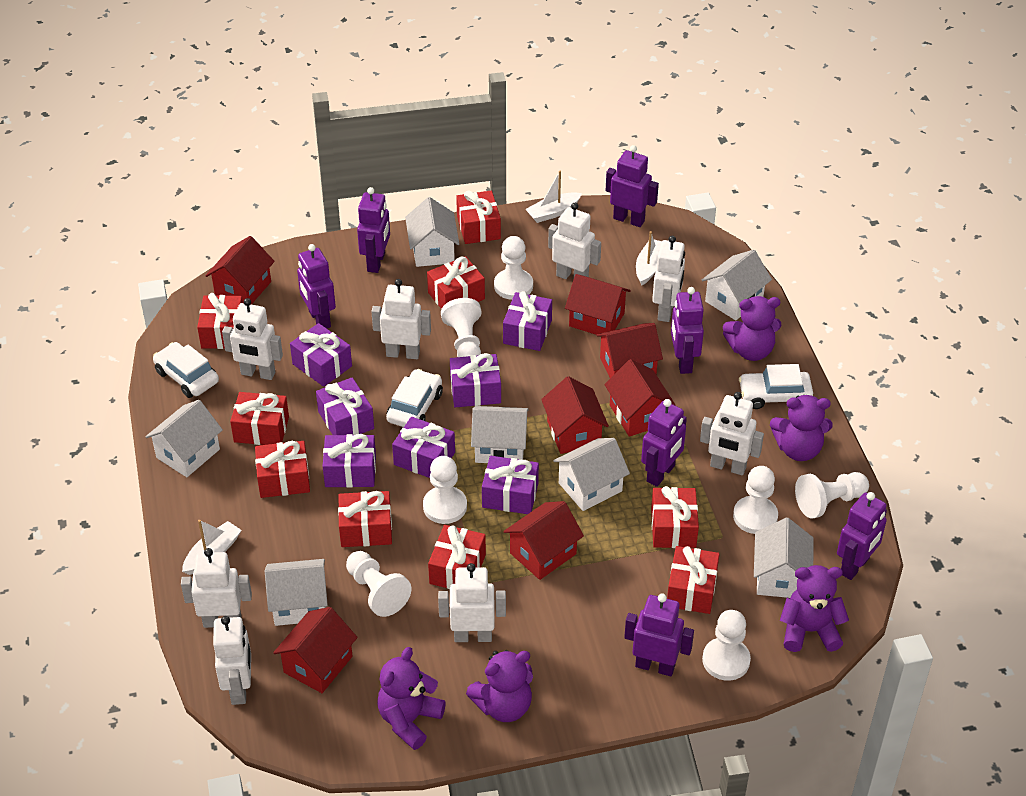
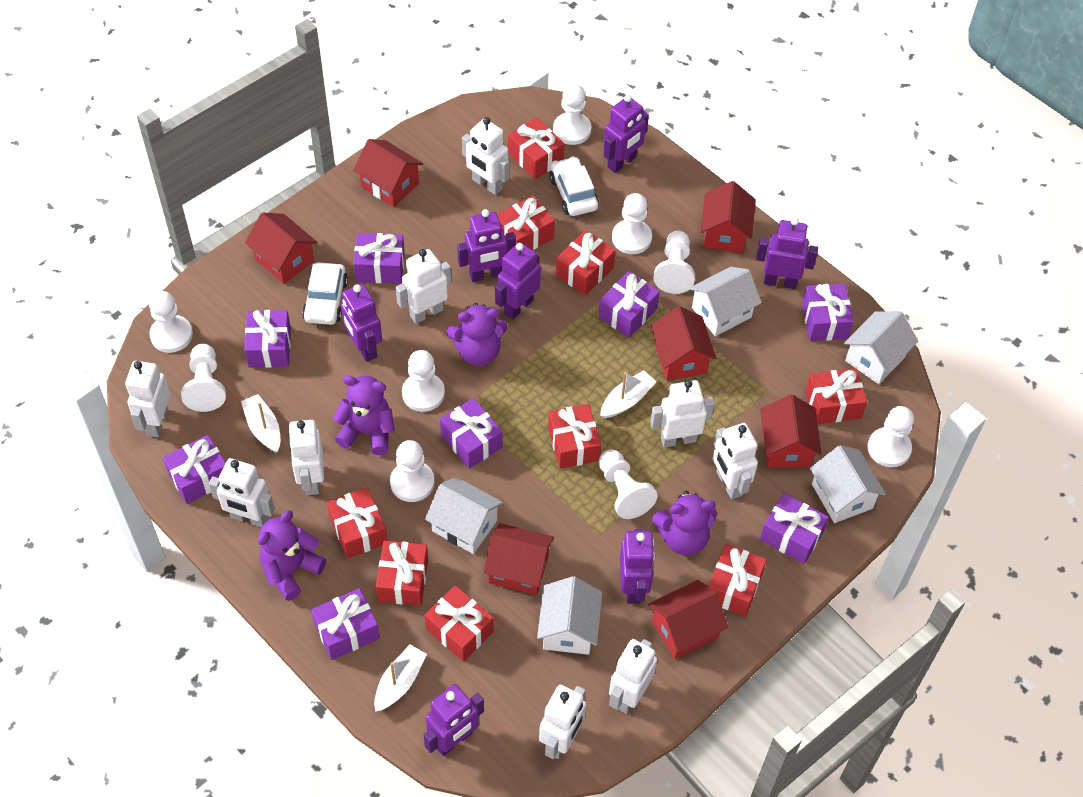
purple gift: [290,323,352,387] [316,377,374,435] [323,434,376,488] [392,417,455,478] [450,353,501,407] [482,456,539,514] [503,291,552,351] = 7 -> [163,435,226,504] [244,310,291,368] [311,588,380,660] [353,233,405,284] [440,398,503,469] [599,271,660,338] [760,493,829,564] [802,284,854,341] = 8
purple teddy bear: [377,647,446,750] [466,650,533,722] [723,296,781,361] [770,395,833,461] [780,565,849,652] = 5 -> [258,510,326,601] [332,375,395,455] [446,303,508,366] [652,490,717,555] = 4
white car: [153,342,219,398] [386,369,443,427] [739,364,813,409] = 3 -> [302,263,348,325] [549,156,599,216] = 2
white house: [145,400,223,477] [265,559,328,626] [405,197,459,267] [471,406,529,463] [553,438,630,511] [702,250,772,320] [754,518,814,598] = 7 -> [425,477,503,554] [537,576,602,655] [689,267,761,336] [810,445,886,523] [844,311,918,384] = 5
white pawn: [346,551,412,617] [423,456,467,524] [441,298,481,357] [494,236,533,300] [702,610,751,681] [733,466,778,534] [795,472,869,519] = 7 -> [149,291,193,353] [181,344,226,412] [390,440,434,502] [402,350,445,412] [553,84,591,145] [599,449,658,519] [612,193,652,254] [653,231,695,294] [868,406,914,467] = 9
white robot: [181,548,252,628] [213,616,251,705] [222,298,283,380] [371,279,431,359] [438,563,506,642] [548,203,601,279] [652,236,685,322] [700,392,764,475] = 8 -> [125,361,170,437] [209,458,275,527] [288,420,324,495] [396,249,451,324] [462,117,509,195] [539,685,586,759] [609,639,657,714] [650,380,715,448] [713,423,758,499] = 9

